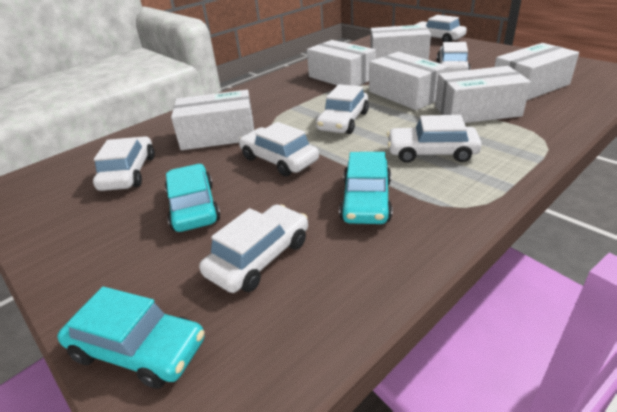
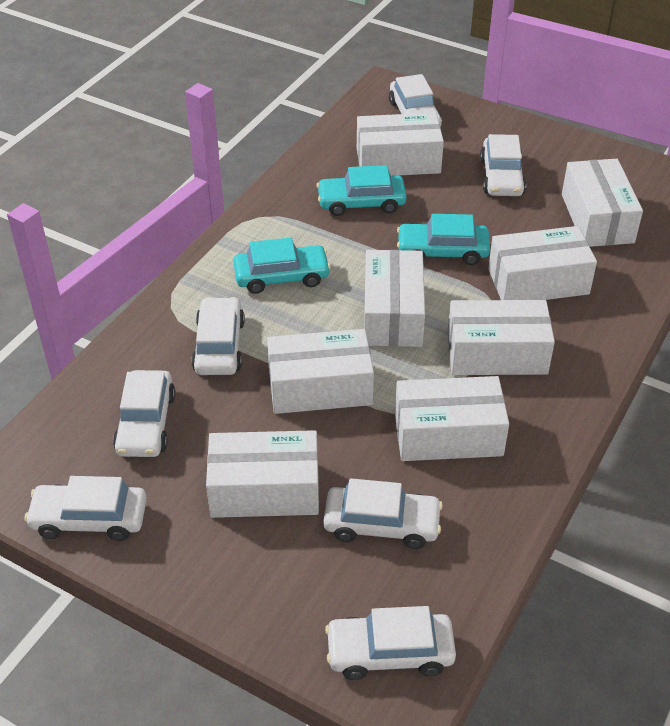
white box: [171,90,254,150] [307,40,376,86] [369,52,448,110] [371,24,431,60] [435,66,531,123] [494,43,579,100] = 6 -> [206,430,319,518] [267,329,374,414] [357,113,444,176] [364,250,425,347] [395,376,509,461] [447,300,555,375] [488,226,597,300] [562,159,643,247] = 8

